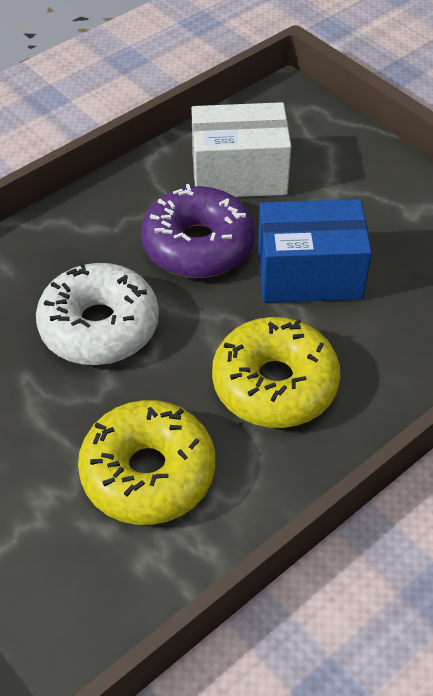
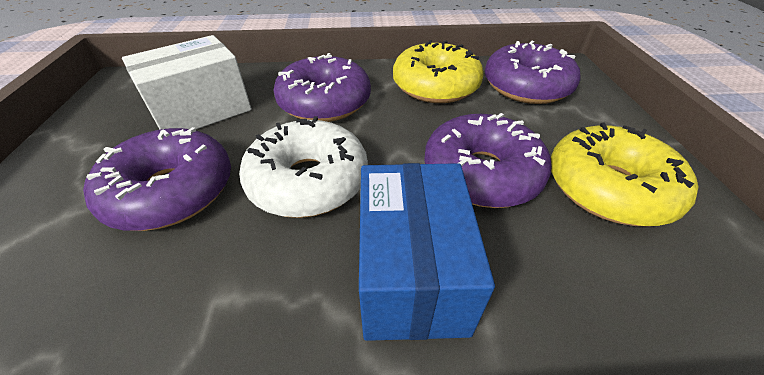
purple donut: [141,184,255,278] = 1 -> [83,127,231,231] [273,53,371,122] [424,113,552,208] [485,41,581,104] = 4

